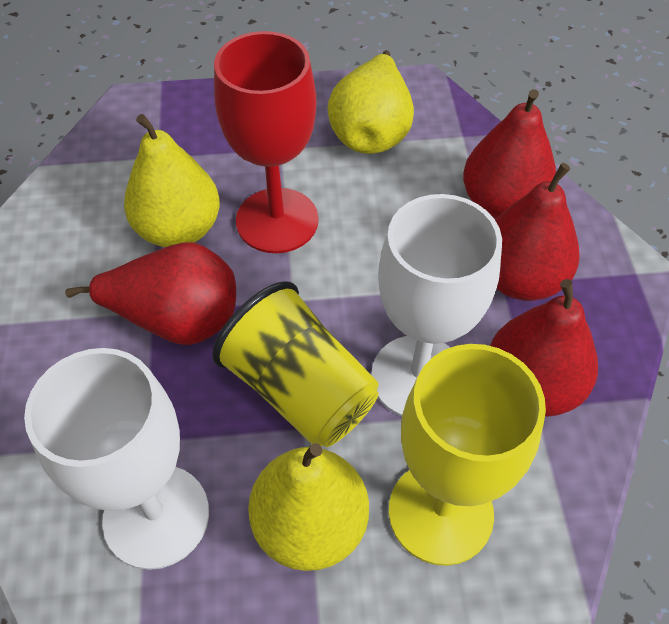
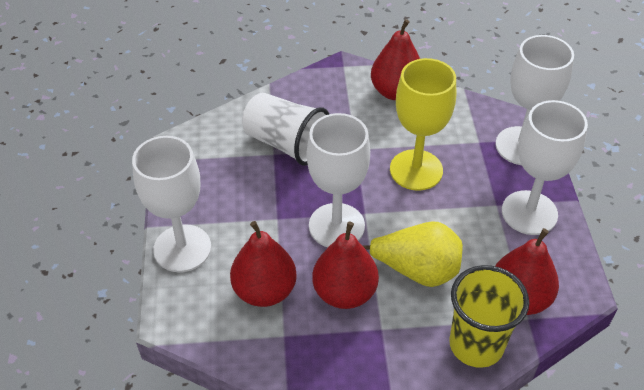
red goblet: [214,31,318,253] = 1 -> none = 0
white cup: none = 0 -> [242,93,329,166] = 1
white goblet: [24,348,209,570] [371,194,502,416] = 2 -> [132,136,211,272] [307,113,370,247] [495,35,574,165] [502,100,588,235] = 4
yellow pear: [124,114,220,247] [248,443,369,571] [327,50,414,154] = 3 -> [362,221,463,287] = 1

